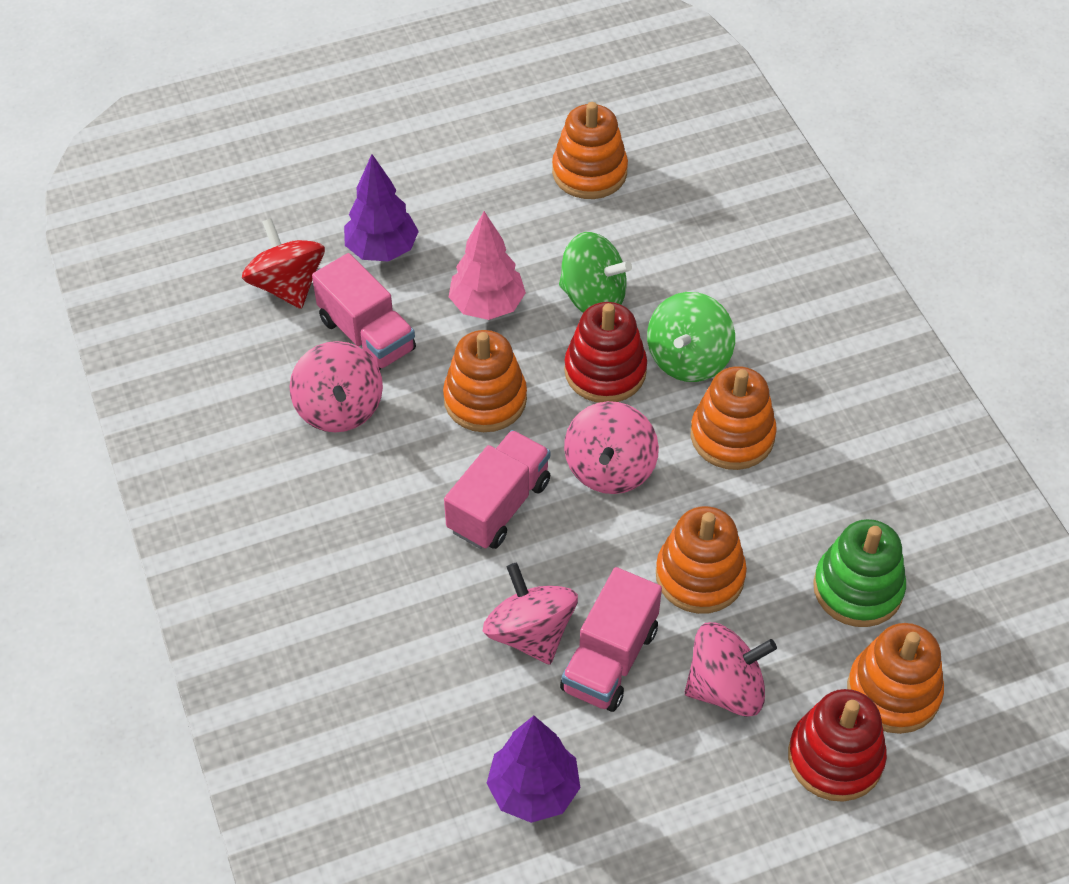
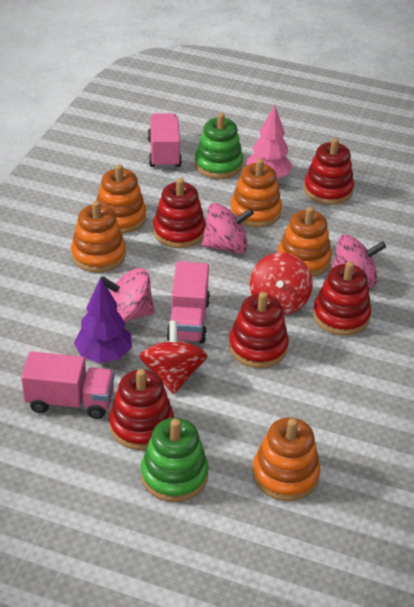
green spinning top: [559,232,632,313] [647,292,735,382] = 2 -> none = 0
green stacking toy: [813,519,906,627] = 1 -> [141,418,209,502] [195,113,243,179] = 2
pink spinning top: [290,341,383,433] [483,563,578,665] [564,401,659,494] [685,622,777,717] = 4 -> [101,268,155,322] [202,203,254,254] [332,234,386,287] = 3
purple tree: [344,154,419,262] [487,716,580,823] = 2 -> [74,277,132,363] = 1
red spinning top: [242,218,325,309] = 1 -> [139,321,208,394] [250,252,313,315] = 2
red stacking toy: [564,302,647,403] [788,689,887,802] = 2 -> [109,369,174,450] [153,178,206,248] [229,292,289,368] [304,138,354,205] [313,261,371,336] = 5

